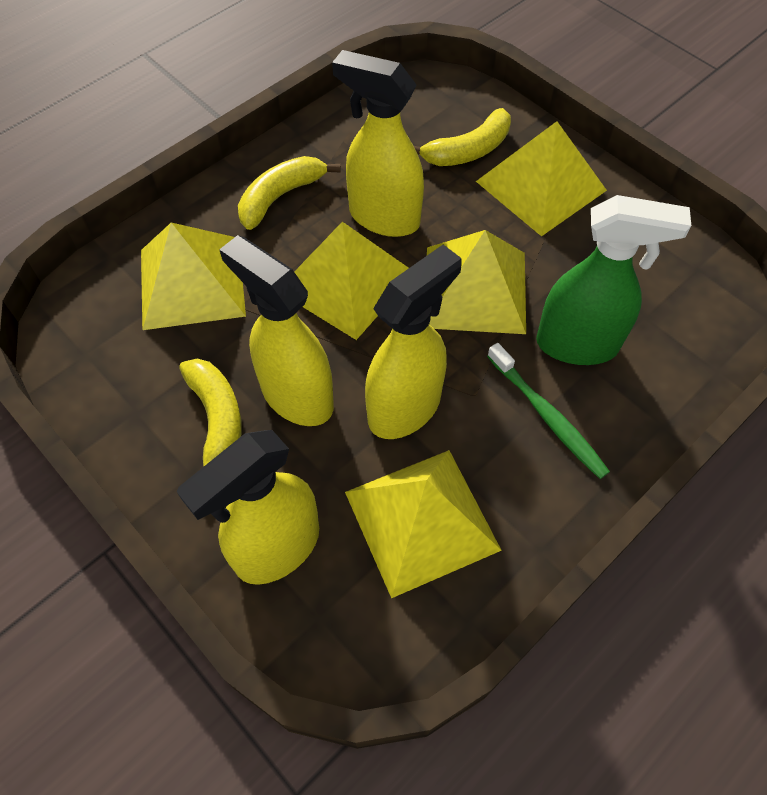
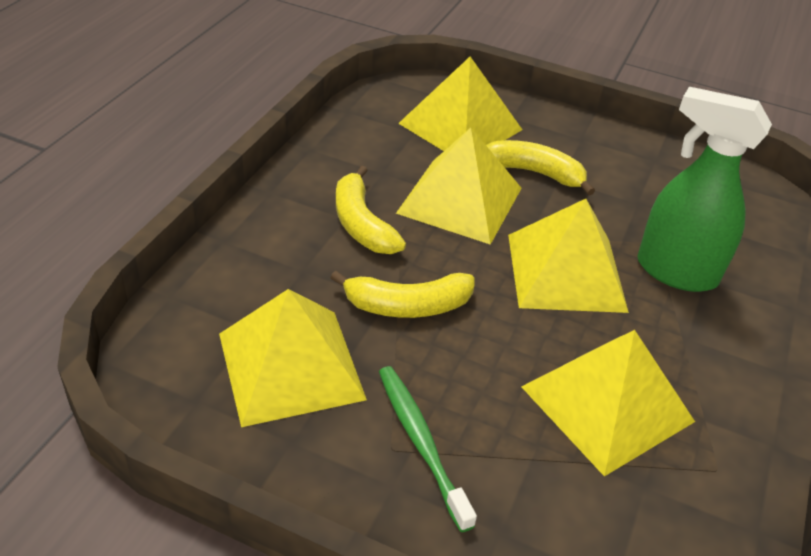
yellow spray bottle: [177,430,319,585] [219,235,334,426] [332,50,424,237] [365,245,461,439] = 4 -> none = 0

